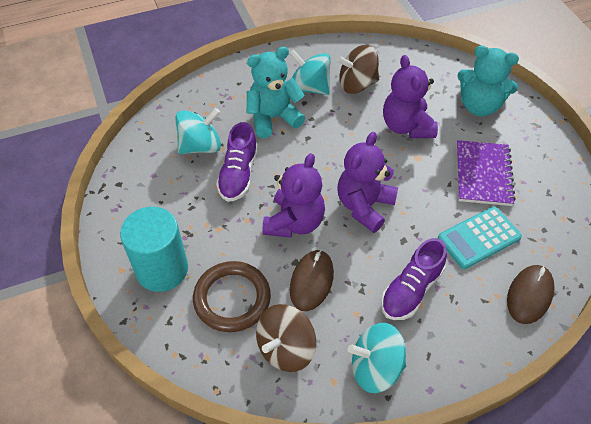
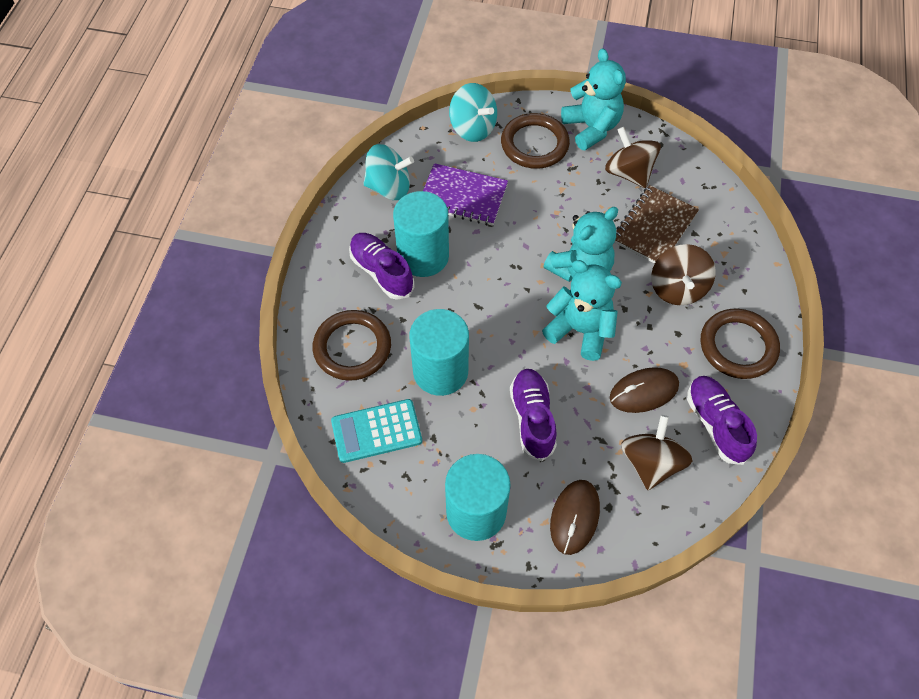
brown notebook: none = 0 -> [614,185,699,264] = 1
brown ring: [193,261,271,332] = 1 -> [312,310,391,381] [501,113,570,169] [701,309,780,379] = 3
brown spinning top: [256,304,316,372] [337,45,379,94] = 2 -> [605,127,661,188] [621,415,692,490] [651,244,716,305] = 3
purple shoe: [216,122,258,202] [381,238,447,320] = 2 -> [349,233,415,300] [510,369,557,461] [687,376,757,465] = 3
purple teddy bear: [262,153,325,237] [337,132,398,233] [383,55,438,138] = 3 -> none = 0
turquoise cylinder: [120,207,188,292] = 1 -> [393,191,449,277] [409,309,469,396] [445,454,511,541] = 3
turquoise spinning top: [175,108,221,154] [289,50,331,95] [348,323,406,393] = 3 -> [364,144,414,200] [449,83,497,142] = 2
turquoise teddy bear: [247,47,305,138] [458,45,519,116] = 2 -> [542,260,622,361] [543,207,618,282] [561,48,626,150] = 3

